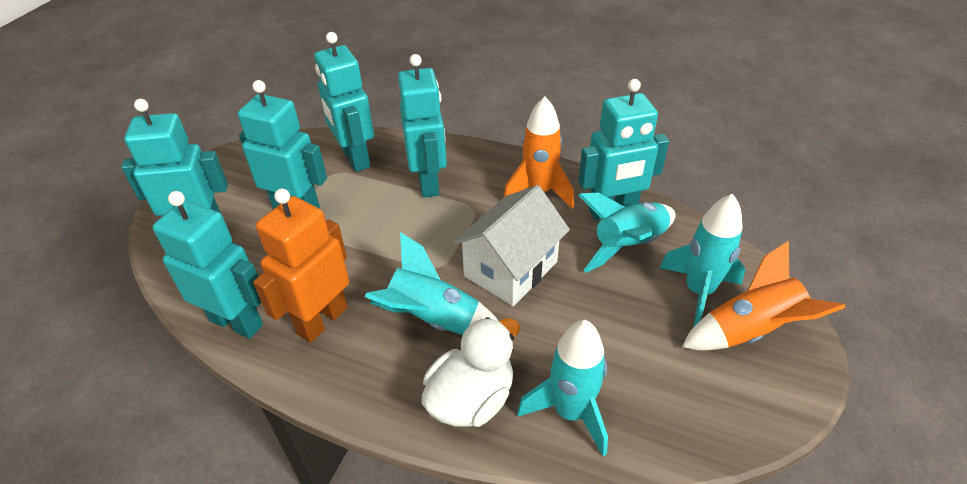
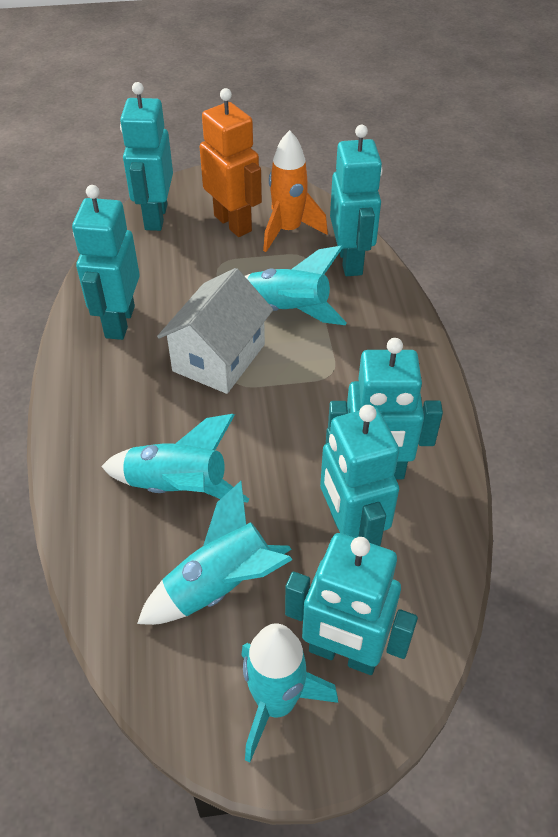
orange rocket: [503,96,574,209] [682,241,846,351] = 2 -> [263,130,328,252] = 1
white duck: [422,317,520,427] = 1 -> none = 0

